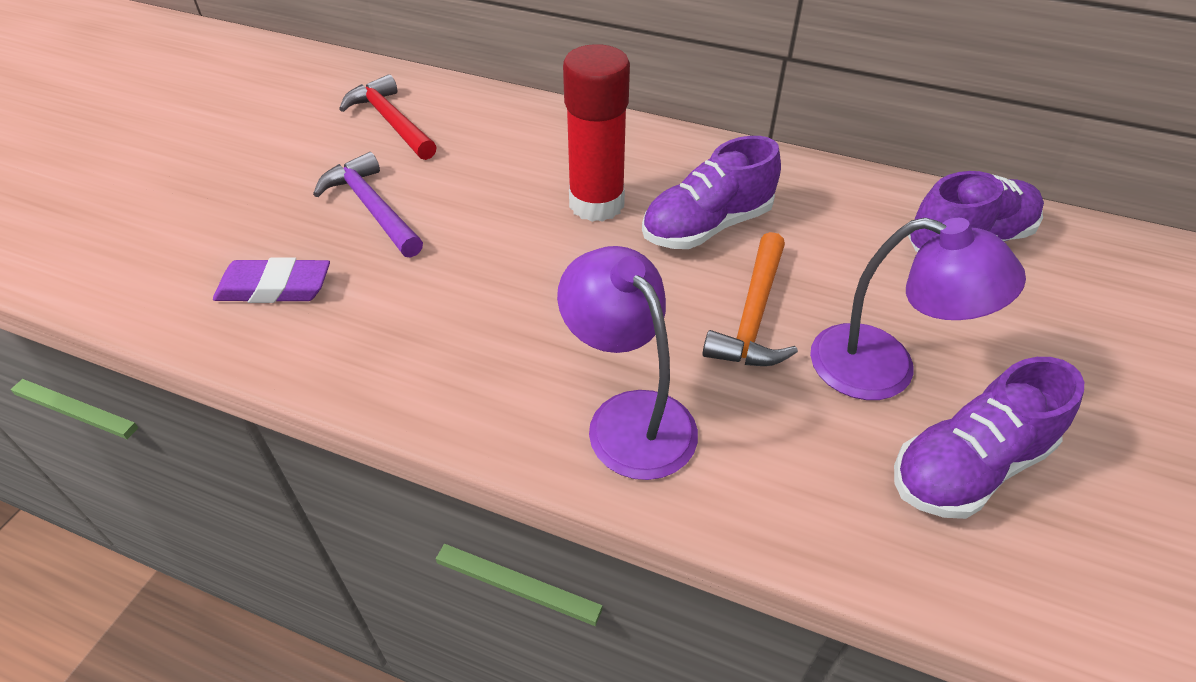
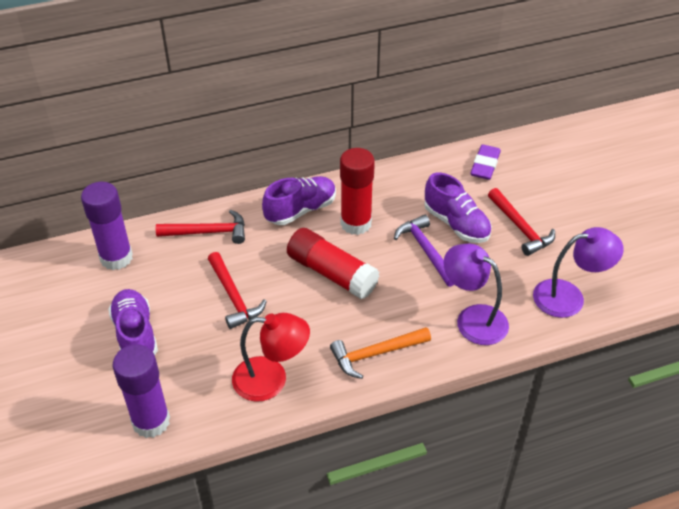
purple glue stick: none = 0 -> [81,182,133,270] [113,344,170,438] = 2
red glue stick: [563,44,630,222] = 1 -> [287,228,379,299] [340,148,375,235] = 2
red hammer: [339,74,437,160] = 1 -> [156,210,245,244] [208,252,267,329] [488,188,555,256] = 3
red lamp: none = 0 -> [232,313,310,402] = 1

